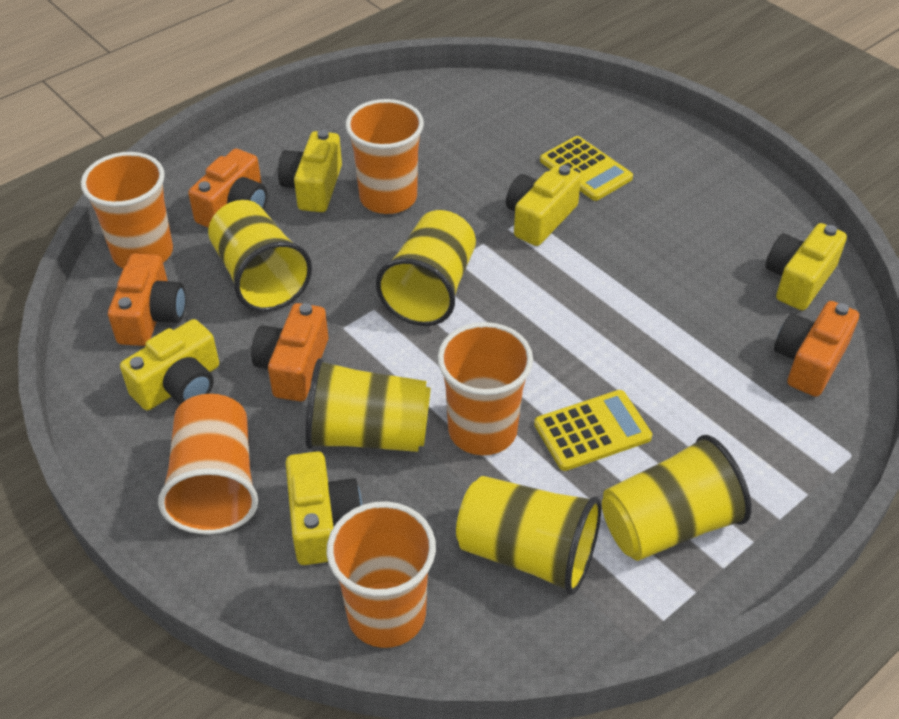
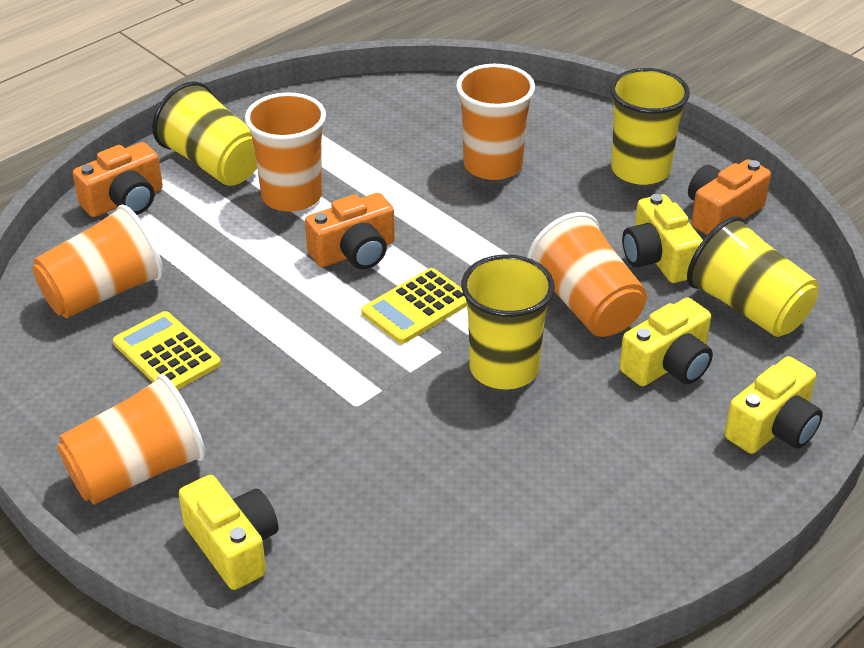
orange camera: [108,254,186,346] [188,149,268,228] [251,303,328,401] [774,301,859,397] = 4 -> [73,142,163,217] [305,193,395,269] [688,159,771,235] = 3
yellow camera: [120,319,219,411] [278,130,342,212] [286,451,362,565] [506,164,581,246] [765,223,847,310] = 5 -> [179,475,278,590] [619,297,713,386] [622,194,703,283] [724,356,823,454] = 4
yellow cup: [208,200,312,312] [305,358,431,452] [376,210,476,326] [456,476,601,595] [602,435,752,561] = 5 -> [152,81,257,186] [461,254,555,389] [610,68,690,185] [687,216,818,337] = 4

